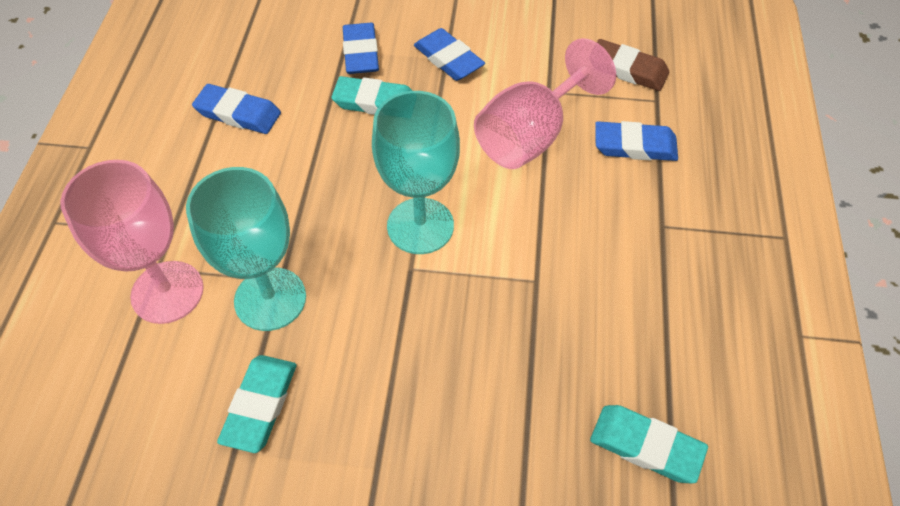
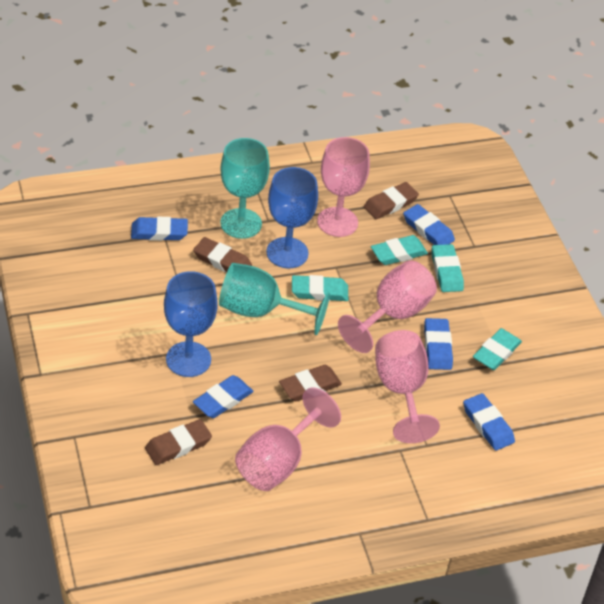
blue eraser: [192,84,281,134] [343,23,379,74] [414,28,485,81] [595,121,678,161] = 4 -> [131,217,188,241] [193,375,253,418] [403,204,455,245] [424,318,453,370] [463,393,515,451] = 5
blue goblet: none = 0 -> [164,271,218,377] [266,167,318,268] = 2
brown eraser: [597,39,669,91] = 1 -> [145,419,212,465] [193,237,252,272] [279,365,342,401] [364,182,419,219] = 4
pink goblet: [60,160,204,324] [474,38,616,169] = 2 -> [235,388,341,491] [317,137,370,237] [338,260,437,353] [375,330,440,443] = 4
turquoise eraser: [217,355,297,453] [331,76,412,115] [590,405,708,484] = 3 -> [292,275,348,301] [371,235,428,265] [432,244,464,292] [473,328,522,370] = 4

